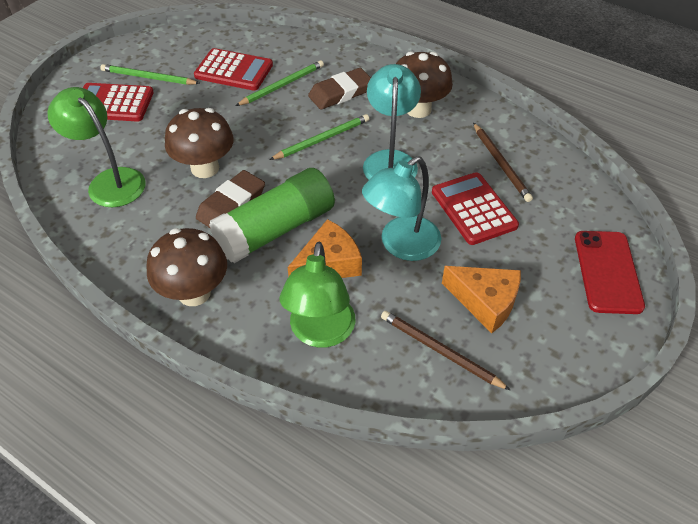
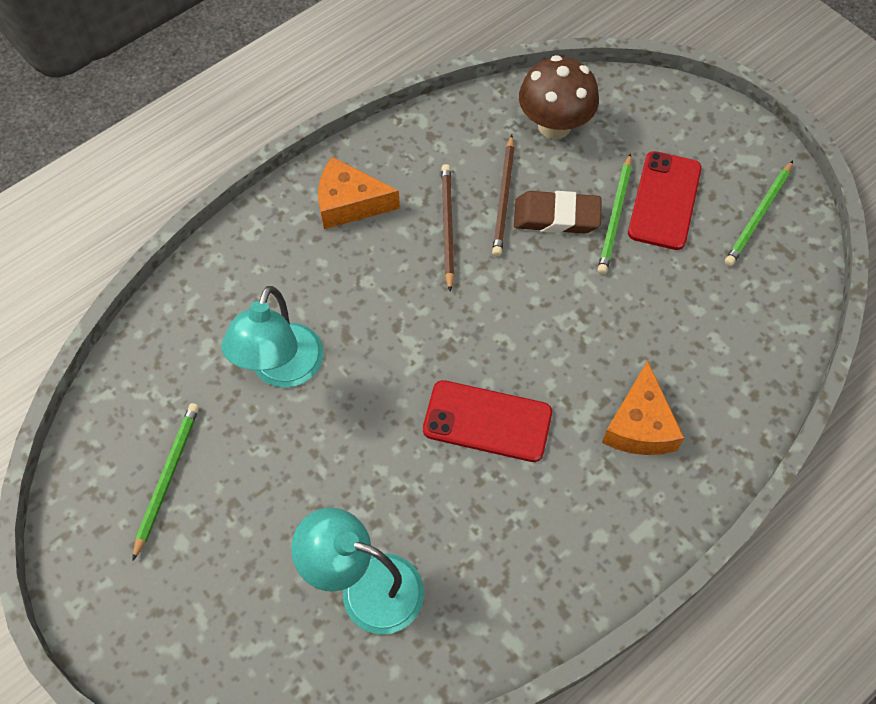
brown eraser: [196,170,265,228] [308,68,371,110] = 2 -> [514,191,602,234] = 1
brown mushroom: [146,228,227,306] [165,108,234,178] [396,51,453,118] = 3 -> [519,55,599,139] = 1
green glue stick: [209,168,335,263] = 1 -> none = 0
green lamp: [47,87,145,207] [279,242,355,348] = 2 -> none = 0
red calculator: [83,83,154,121] [194,48,273,91] [432,172,519,245] = 3 -> none = 0
red phone: [575,231,645,314] = 1 -> [423,380,552,462] [628,151,702,250] = 2

